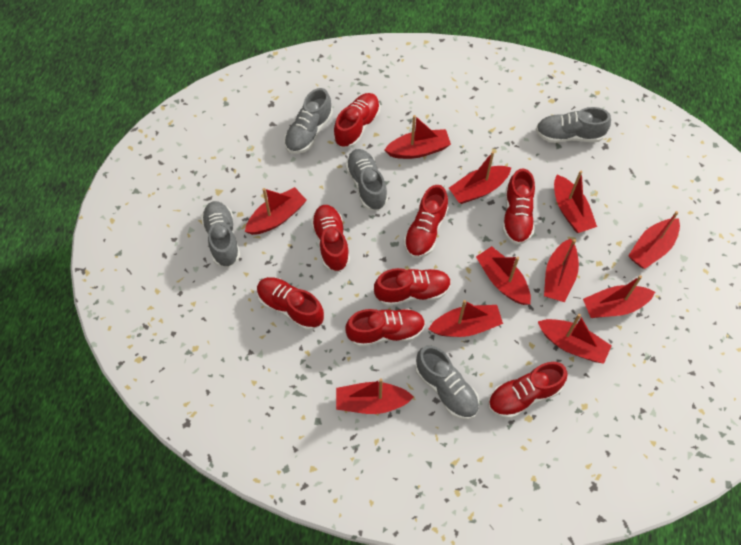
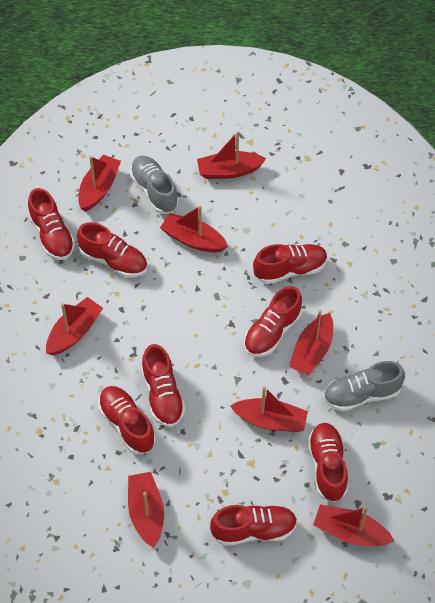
grey shoe: [201,201,240,267] [284,88,333,154] [345,149,388,211] [416,346,479,420] [536,107,611,143] = 5 -> [130,156,179,214] [323,361,405,411] = 2
red boat: [245,187,307,235] [336,378,414,414] [385,115,451,159] [429,300,503,337] [449,151,511,204] [476,246,531,305] [538,314,612,364] [544,239,579,302] [554,171,597,233] [583,275,655,318] [628,211,680,269] = 11 -> [46,297,103,355] [78,155,121,212] [128,472,164,548] [160,206,228,252] [197,131,266,179] [230,386,308,432] [289,310,333,375] [313,505,394,546] = 8

